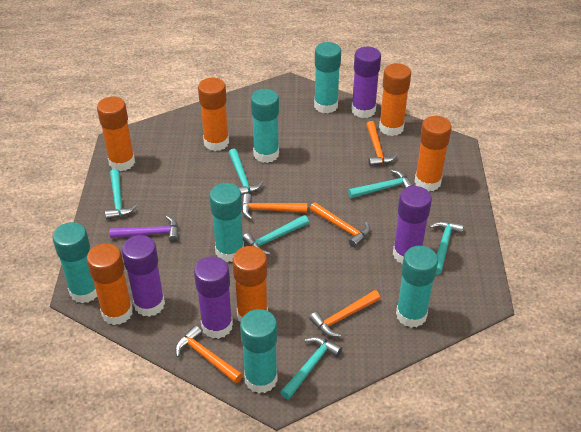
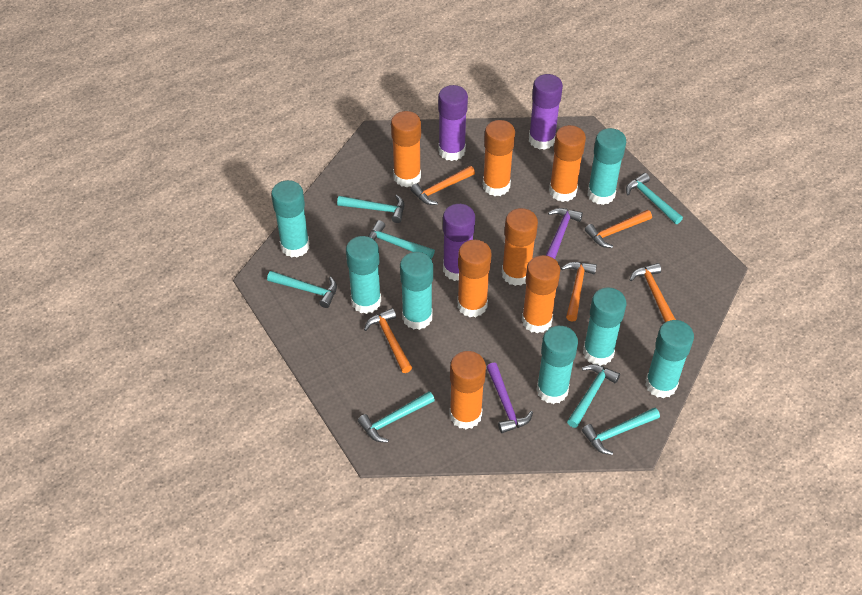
orange glue stick: [87,243,133,325] [97,97,135,171] [198,78,229,151] [233,246,268,322] [379,63,411,136] [414,116,452,192] = 6 -> [391,111,421,187] [449,351,486,429] [457,240,492,317] [483,120,515,196] [502,208,538,286] [522,255,560,333] [549,125,586,202] = 7
purple glue stick: [122,235,165,317] [194,256,233,339] [351,47,381,118] [393,186,432,264] = 4 -> [438,85,468,161] [443,204,475,281] [529,74,563,150] = 3
purple hammer: [109,216,179,242] = 1 -> [487,363,533,433] [546,208,583,259] = 2
turquoise glue stick: [53,222,98,303] [209,183,244,262] [240,309,277,393] [251,89,279,163] [314,42,341,113] [396,246,438,328] = 6 -> [271,180,310,258] [346,236,381,314] [400,252,433,330] [536,326,578,404] [583,287,626,366] [587,128,626,205] [645,320,694,398] = 7
turquoise hammer: [105,169,137,220] [229,149,264,196] [243,215,309,255] [280,337,342,399] [348,170,414,198] [429,221,464,275] = 6 -> [267,271,337,308] [337,195,404,223] [358,391,435,442] [368,220,435,259] [567,364,620,428] [582,407,660,455] [626,173,683,224] = 7

